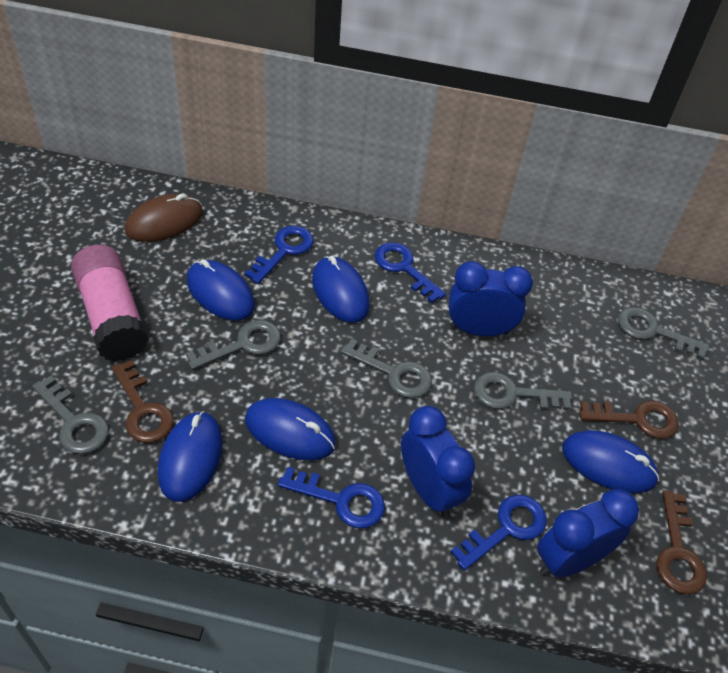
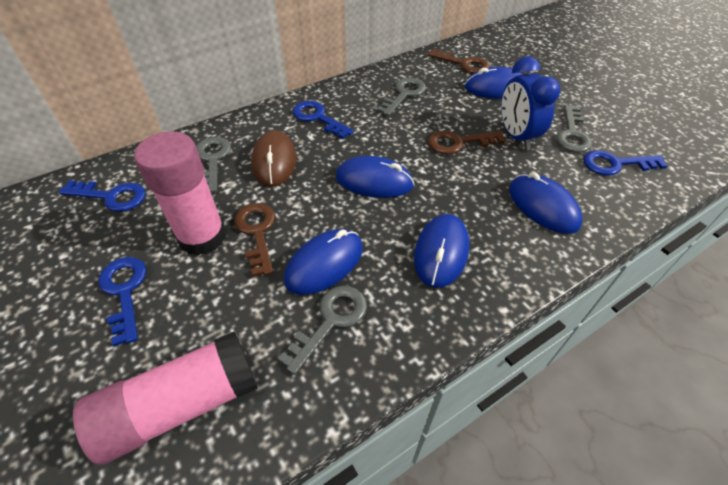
blue clock: [401,406,475,517] [449,261,533,336] [537,489,639,578] = 3 -> [501,56,560,150] = 1
grey key: [32,375,109,454] [186,320,281,370] [341,339,432,398] [474,372,572,410] [618,307,709,359] = 5 -> [196,137,231,193] [278,286,367,375] [377,78,426,116] [556,105,592,152] = 4
pink glue stick: [71,245,149,361] = 1 -> [73,331,258,465] [134,131,226,256] = 2

